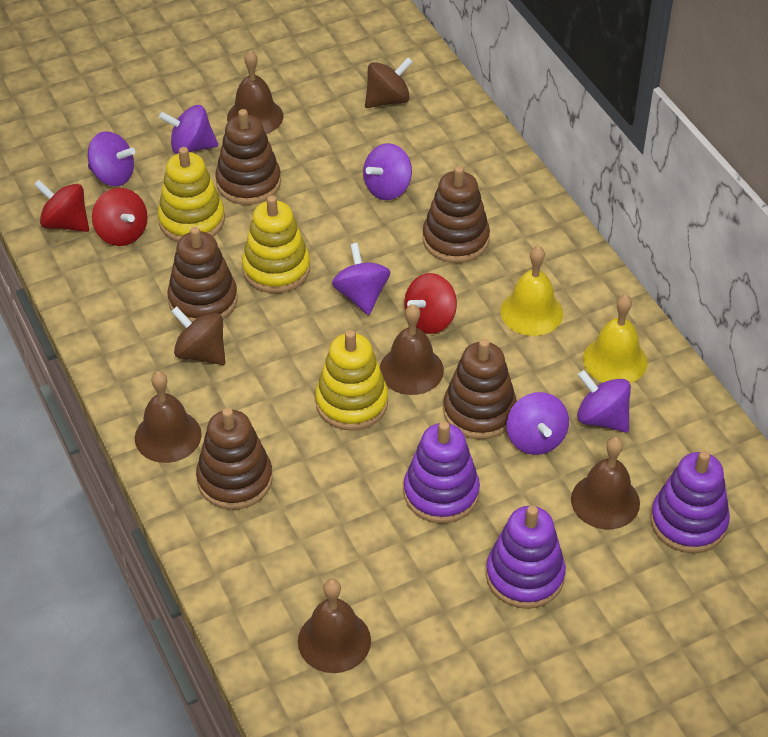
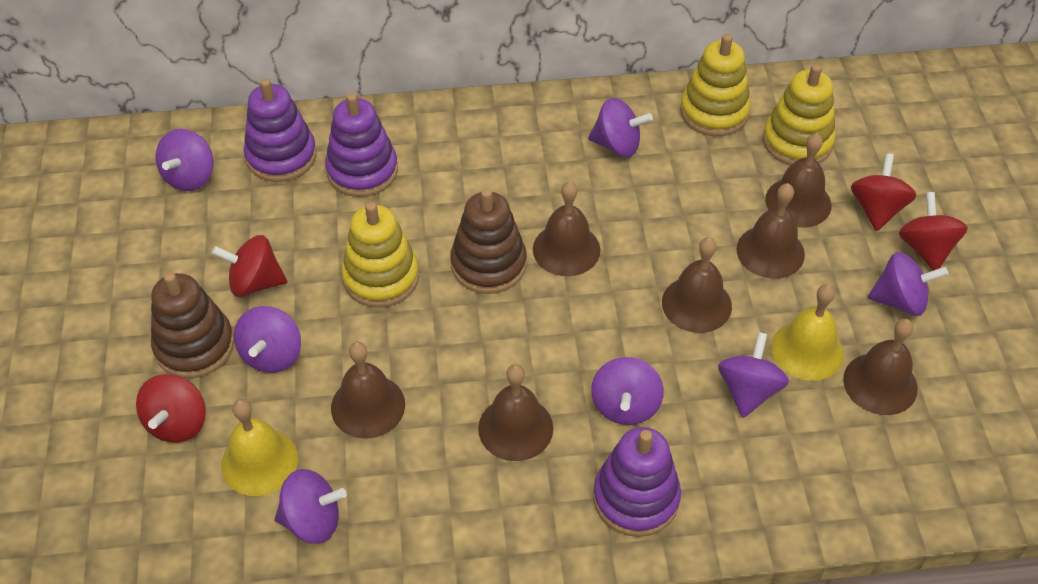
brown bell: [135,371,202,463] [227,50,283,134] [298,579,371,673] [380,304,444,395] [571,437,640,530] = 5 -> [331,342,405,439] [478,364,553,461] [533,181,600,276] [662,237,732,333] [737,183,805,279] [765,133,831,228] [843,319,918,415] = 7
brown spinning top: [171,306,225,365] [365,57,413,108] = 2 -> none = 0
brown stacking toy: [167,227,238,322] [196,408,273,510] [215,109,281,205] [423,166,490,263] [443,339,517,439] = 5 -> [151,272,234,378] [450,188,527,294] = 2
purple spinning top: [88,131,135,186] [159,105,218,154] [332,243,391,315] [363,143,412,200] [507,392,569,455] [577,370,631,433] = 6 -> [156,129,213,191] [234,306,301,373] [275,469,347,544] [588,98,653,157] [591,357,664,425] [718,332,789,418] [868,252,949,316] = 7
red spinning top: [34,180,89,232] [92,188,148,246] [404,273,457,334] = 3 -> [136,374,206,443] [212,235,287,297] [851,153,917,231] [899,192,968,271] = 4

